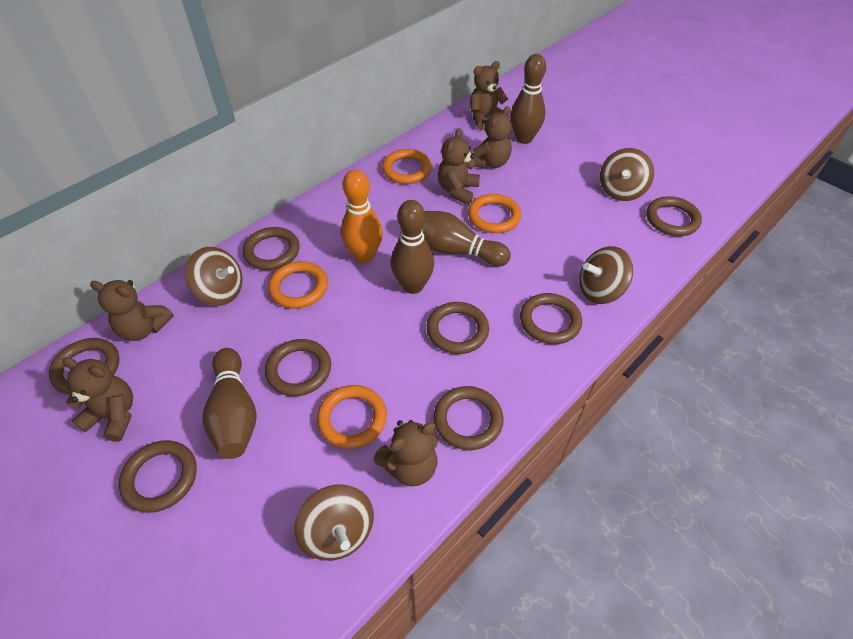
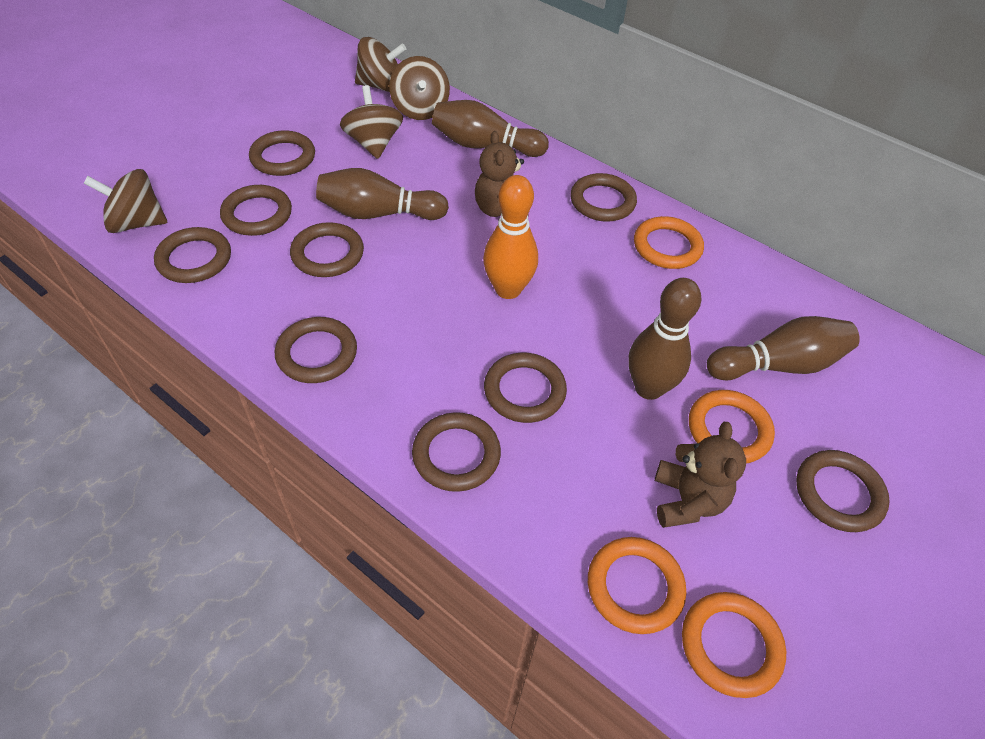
brown ring: [49,338,120,395] [119,440,197,513] [243,227,300,270] [265,339,331,396] [427,302,489,354] [434,386,504,450] [520,293,582,344] [646,196,702,236] = 8 -> [154,227,231,283] [220,185,292,236] [249,130,315,176] [275,317,357,383] [290,222,364,277] [412,412,501,492] [484,352,567,423] [570,173,637,222] [796,450,890,532] = 9
brown teddy bear: [62,357,133,442] [90,280,174,341] [374,420,438,486] [438,128,480,204] [470,61,509,130] [471,106,512,169] = 6 -> [475,131,529,217] [655,422,746,528] = 2

